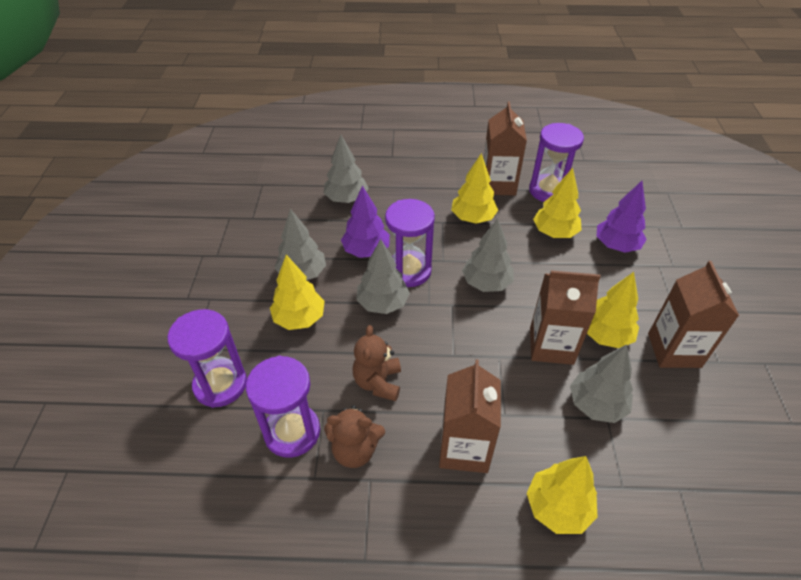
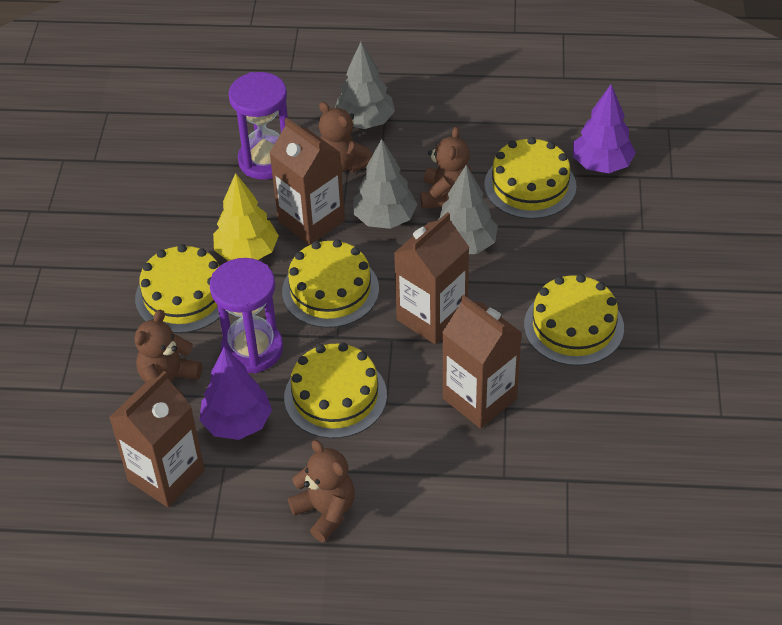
brown teddy bear: [324,405,385,468] [353,325,401,401] = 2 -> [135,310,202,396] [288,440,355,542] [319,102,373,173] [420,126,472,209] = 4
grey tree: [274,209,326,280] [324,135,369,203] [356,239,410,314] [462,218,514,292] [570,344,633,423] = 5 -> [335,42,395,129] [353,139,417,229] [437,165,498,254] = 3
purple hourglass: [168,309,247,408] [246,356,320,458] [385,199,435,287] [529,123,584,202] = 4 -> [210,258,283,373] [229,72,288,180] = 2
yellow cake: none = 0 -> [135,244,220,333] [282,239,379,328] [284,343,387,439] [484,137,576,219] [524,274,624,366] = 5
yellow tree: [270,255,325,330] [451,153,498,224] [527,456,598,534] [533,168,581,238] [587,272,639,348] = 5 -> [213,173,279,261] = 1

